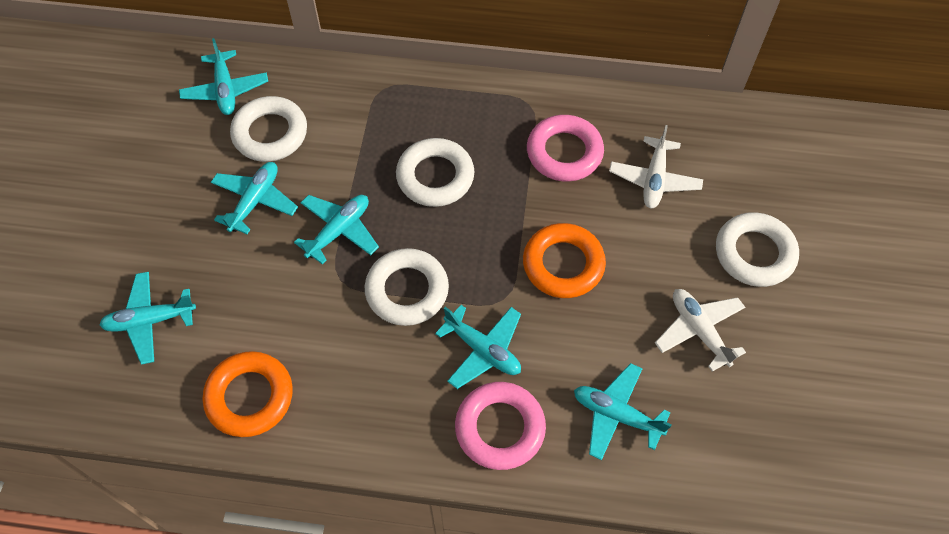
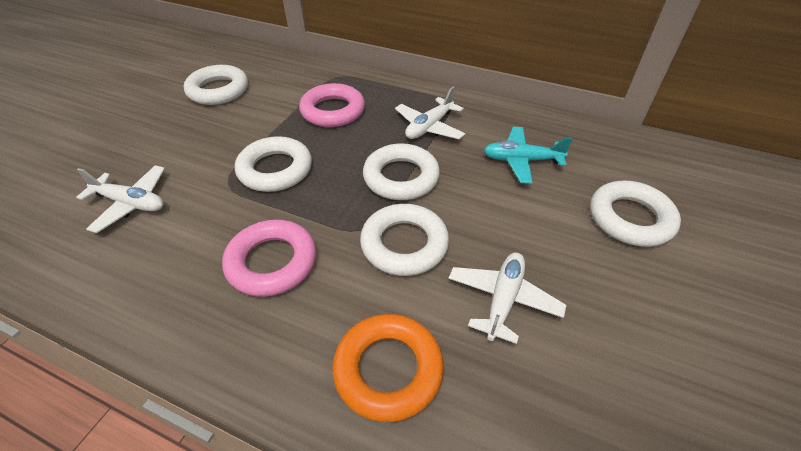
orange ring: [203,351,293,437] [523,223,606,298] = 2 -> [332,314,444,422] = 1
turquoise plane: [99,272,196,365] [179,38,268,115] [211,162,298,234] [294,195,379,265] [435,305,521,389] [574,363,672,460] = 6 -> [484,127,573,184] = 1
white plane: [609,125,703,208] [655,289,746,372] = 2 -> [76,165,165,233] [395,86,465,139] [448,252,566,344] = 3
white ring: [230,96,307,162] [365,248,449,326] [396,138,474,207] [716,212,799,287] = 4 -> [184,65,248,105] [235,136,312,192] [360,204,449,276] [363,143,440,200] [590,180,681,247] = 5

